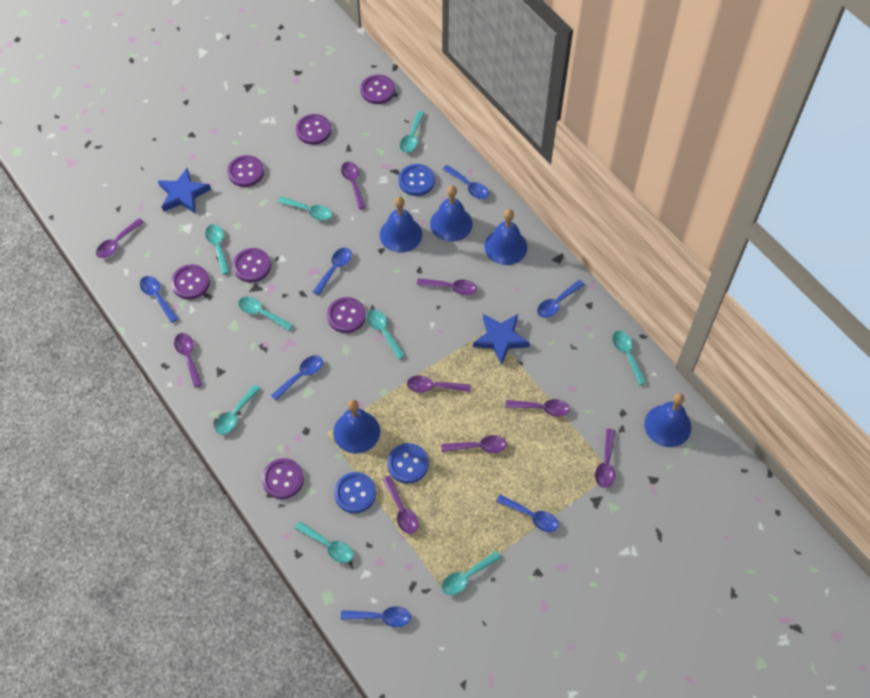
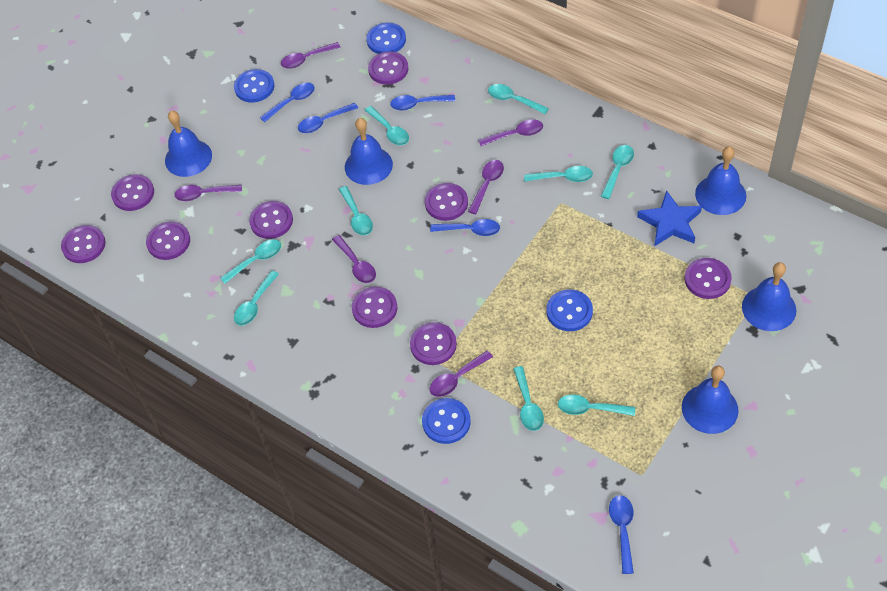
blue button: [334,472,376,513] [387,443,429,483] [399,164,435,196] = 3 -> [234,69,274,103] [366,23,406,54] [422,398,471,444] [547,289,593,331] = 4
blue spoon: [140,276,179,323] [271,355,323,401] [313,248,352,295] [341,606,411,627] [442,165,489,199] [496,494,559,532] [537,280,585,318] = 7 -> [260,82,315,123] [298,103,358,133] [390,95,455,110] [430,219,500,236] [609,495,634,574] = 5
blue star: [158,168,211,214] [473,314,530,365] = 2 -> [637,190,702,247] = 1
purple button: [171,264,210,299] [227,155,264,187] [233,248,271,282] [262,458,304,499] [296,114,331,145] [327,297,366,333] [360,75,395,104] = 7 -> [61,225,106,263] [111,174,154,211] [146,221,190,260] [249,201,293,239] [352,287,397,328] [368,51,408,85] [410,322,457,365] [425,183,468,221] [684,258,732,299] = 9
purple spoon: [96,218,144,258] [174,333,203,388] [341,162,366,209] [383,476,419,534] [407,375,470,392] [417,278,477,295] [441,435,507,453] [505,399,570,417] [595,429,615,488] = 9 -> [174,185,242,201] [281,42,341,69] [332,235,376,283] [430,350,493,397] [468,160,504,214] [478,119,543,146] = 6

